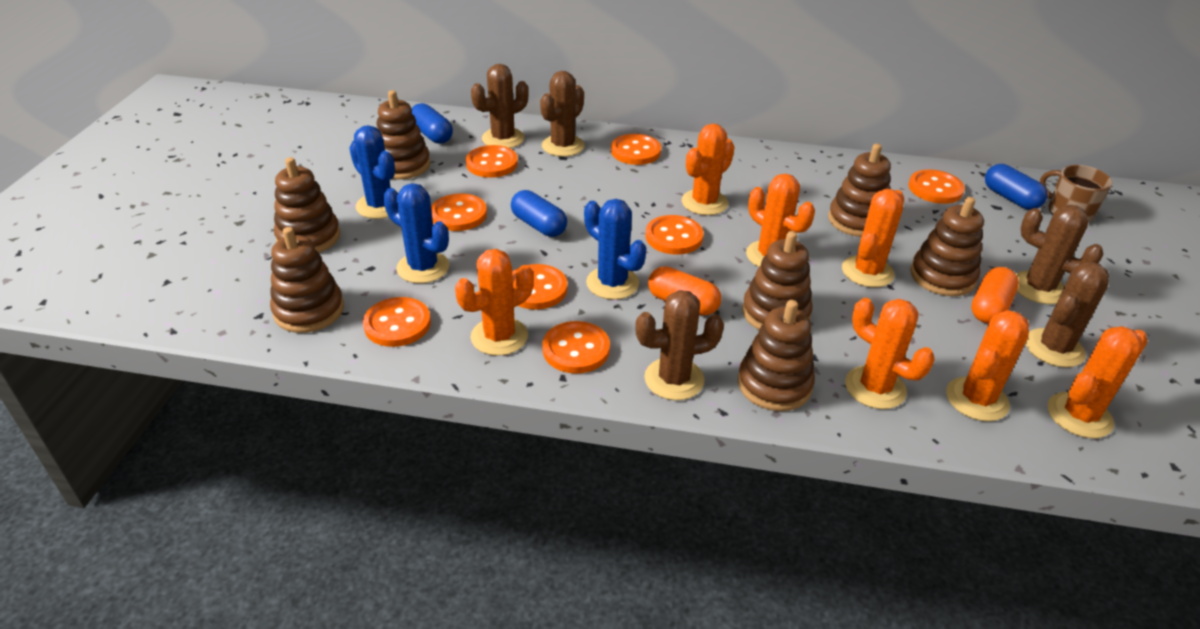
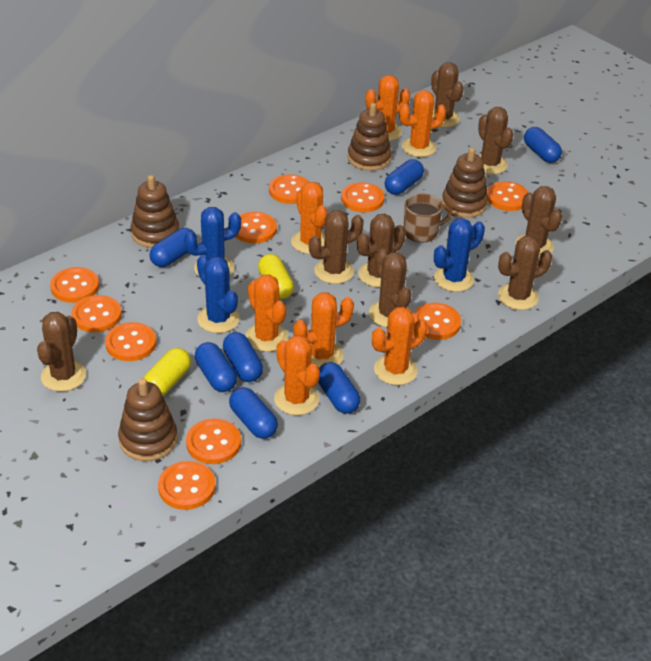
blue capsule: [411,103,453,144] [511,190,567,237] [985,164,1048,210] = 3 -> [150,228,197,267] [195,342,237,392] [223,332,263,382] [229,387,278,439] [318,362,360,414] [385,159,424,195] [524,127,562,163] = 7
brown cactus: [471,64,529,148] [540,71,584,157] [635,290,724,400] [1016,205,1103,304] [1026,262,1109,367] = 5 -> [37,312,86,392] [309,210,364,284] [357,214,406,287] [369,249,411,327] [431,62,464,127] [478,107,513,174] [498,236,552,310] [515,186,562,258] = 8
brown stacking toy: [270,227,344,333] [274,157,340,252] [377,90,430,179] [738,300,815,411] [742,231,813,330] [828,144,891,237] [910,197,984,296] = 7 -> [118,378,177,461] [131,175,179,248] [348,103,392,171] [442,147,488,218] = 4
orange button: [363,297,431,347] [431,193,487,231] [466,145,518,178] [512,264,568,310] [542,321,610,374] [611,134,661,165] [646,215,704,255] [908,169,965,204] = 8 -> [50,267,99,303] [71,295,122,332] [105,322,156,361] [158,461,215,510] [186,419,241,464] [235,212,277,243] [269,174,310,204] [341,182,384,212] [413,303,461,340] [487,181,529,211] = 10
orange capsule: [648,266,721,316] [971,267,1019,323] = 2 -> none = 0
yellow capsule: none = 0 -> [144,348,191,396] [258,254,294,299] = 2

